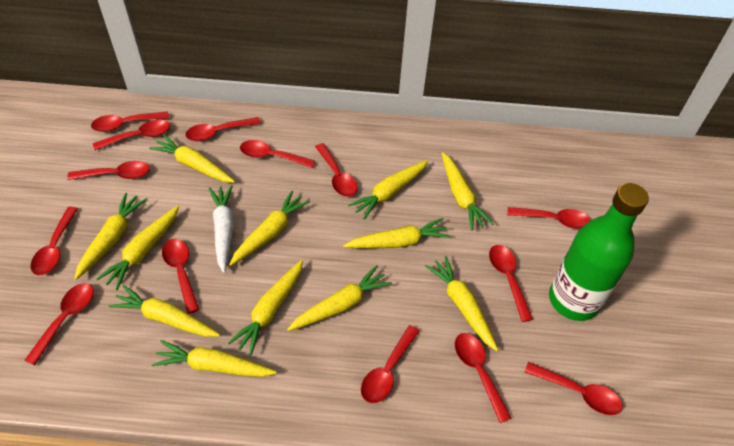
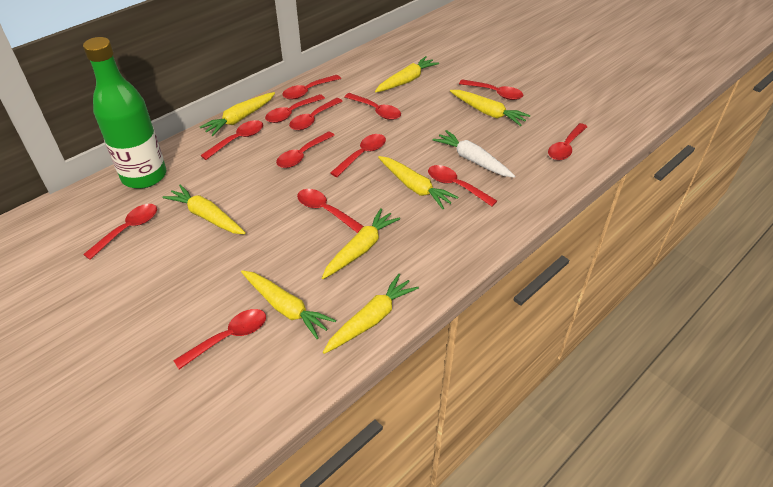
red spoon: [24,283,94,365] [31,207,78,275] [67,161,149,180] [91,111,169,132] [93,120,170,150] [162,239,200,314] [185,117,261,141] [240,140,315,168] [315,143,357,197] [361,325,420,403] [455,333,511,423] [489,245,533,322] [507,207,590,229] [525,362,622,415] = 14 -> [83,204,157,260] [173,309,266,369] [200,120,263,160] [265,94,325,123] [276,131,335,168] [282,75,341,99] [289,98,343,130] [297,189,364,233] [330,134,386,177] [344,93,401,120] [428,165,497,206] [459,79,523,100] [548,123,587,160] = 13
yellow carrot: [74,193,147,280] [96,206,179,290] [109,285,220,337] [149,135,235,183] [152,340,277,377] [228,260,303,355] [229,191,310,266] [287,265,392,331] [343,218,450,248] [348,160,428,220] [425,256,498,351] [442,152,493,231] = 12 -> [163,185,246,234] [200,92,275,136] [241,270,336,339] [322,208,400,279] [323,274,419,354] [375,56,439,92] [378,156,458,209] [450,90,530,126] = 8

